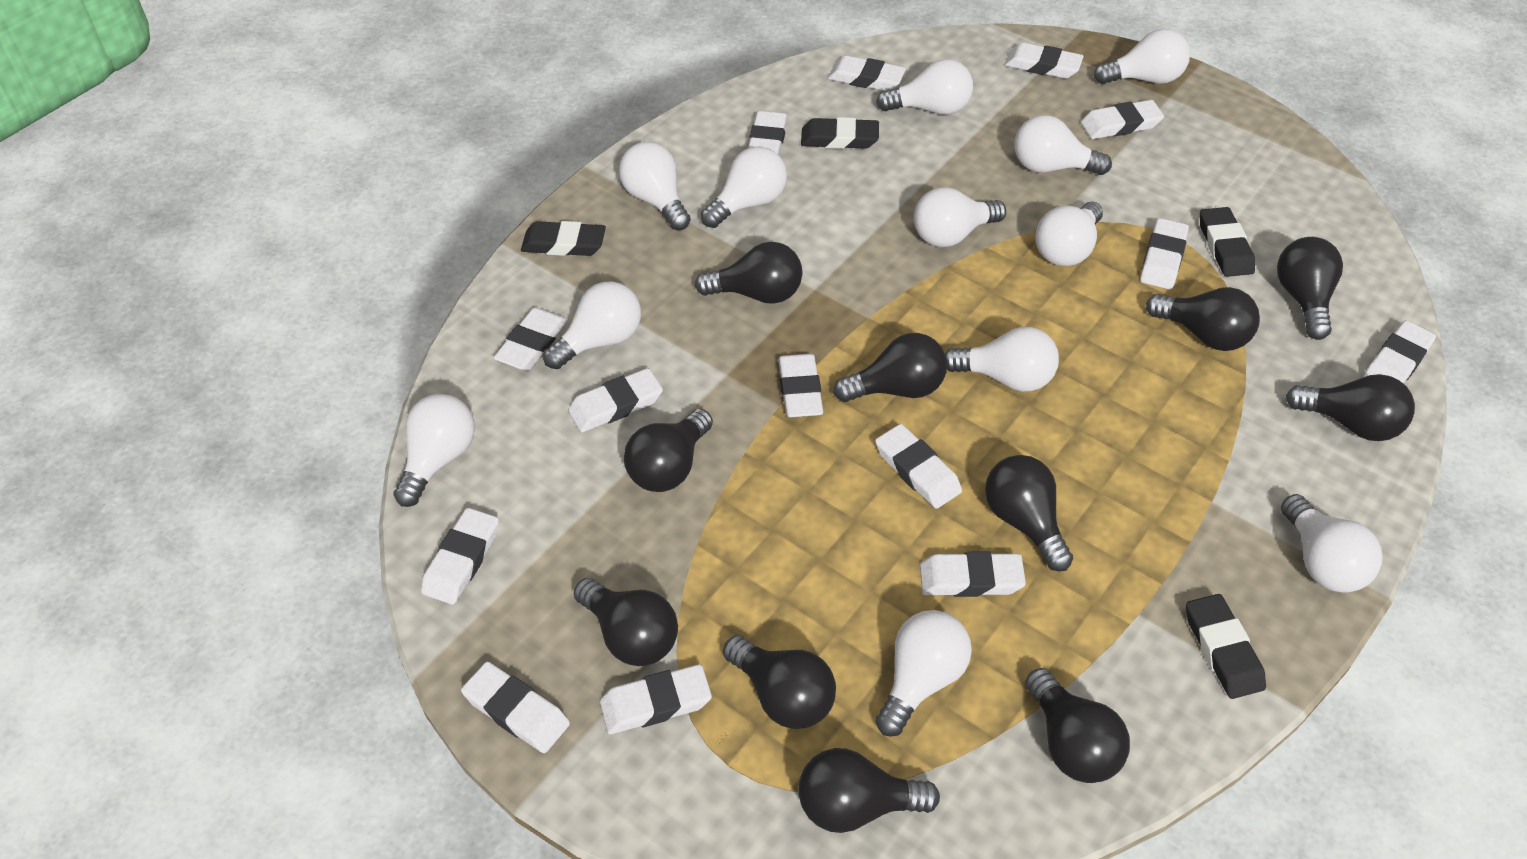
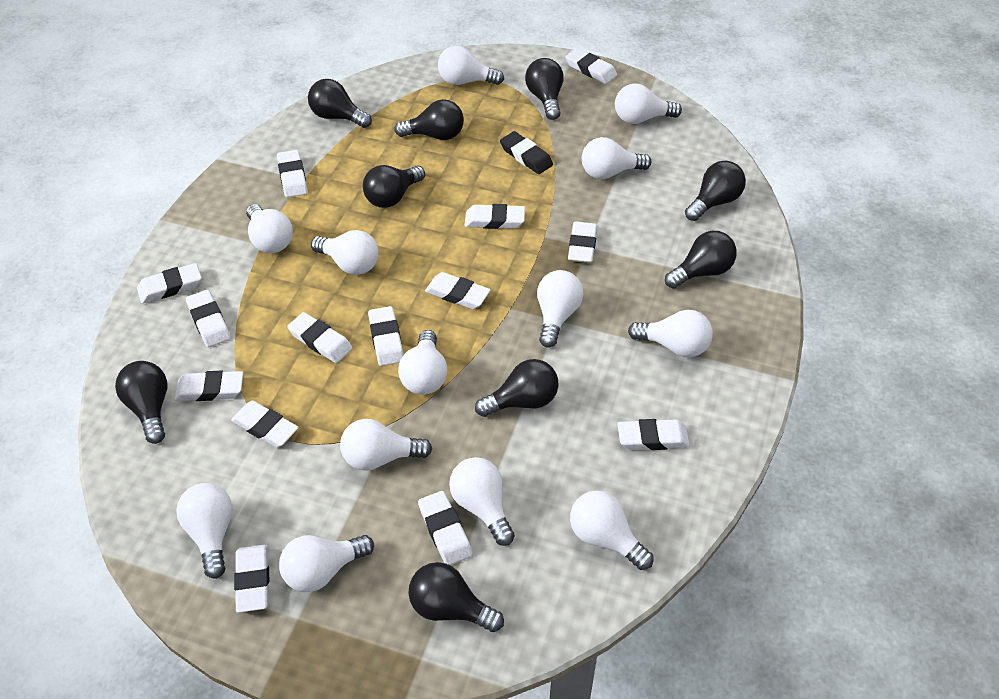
black eraser: [521,221,606,256] [801,117,879,149] [1186,594,1266,699] [1200,207,1255,277] = 4 -> [500,131,553,174] = 1
black light bulb: [574,578,678,666] [624,409,713,492] [695,242,802,304] [723,635,836,729] [798,748,940,833] [833,333,947,402] [985,455,1073,571] [1025,668,1130,783] [1146,287,1260,351] [1277,237,1343,340] [1286,374,1415,441] = 11 -> [115,361,167,444] [308,79,372,128] [363,165,425,208] [394,99,464,140] [409,562,504,632] [475,359,558,417] [525,58,564,120] [665,231,737,289] [685,161,746,221] = 9
white light bulb: [393,394,475,507] [543,281,641,369] [619,142,691,230] [701,146,787,228] [876,59,973,115] [876,610,972,737] [914,187,1006,247] [945,327,1059,392] [1015,115,1112,175] [1035,202,1103,266] [1094,29,1190,84] [1281,494,1382,593] = 12 -> [176,483,233,579] [246,204,293,253] [279,535,374,592] [311,230,378,275] [340,419,432,471] [398,330,448,395] [438,46,504,85] [449,457,515,546] [537,270,583,348] [570,490,653,570] [582,137,651,179] [615,83,682,124] [628,310,713,357] = 13

